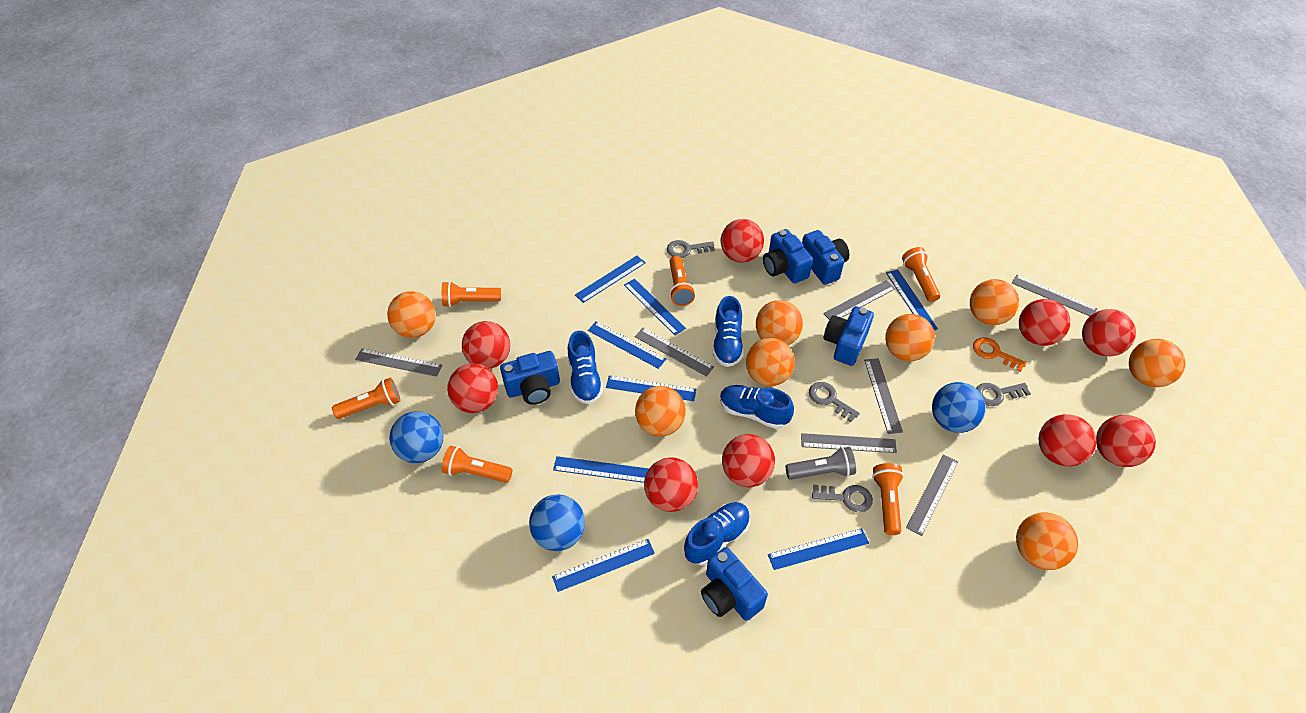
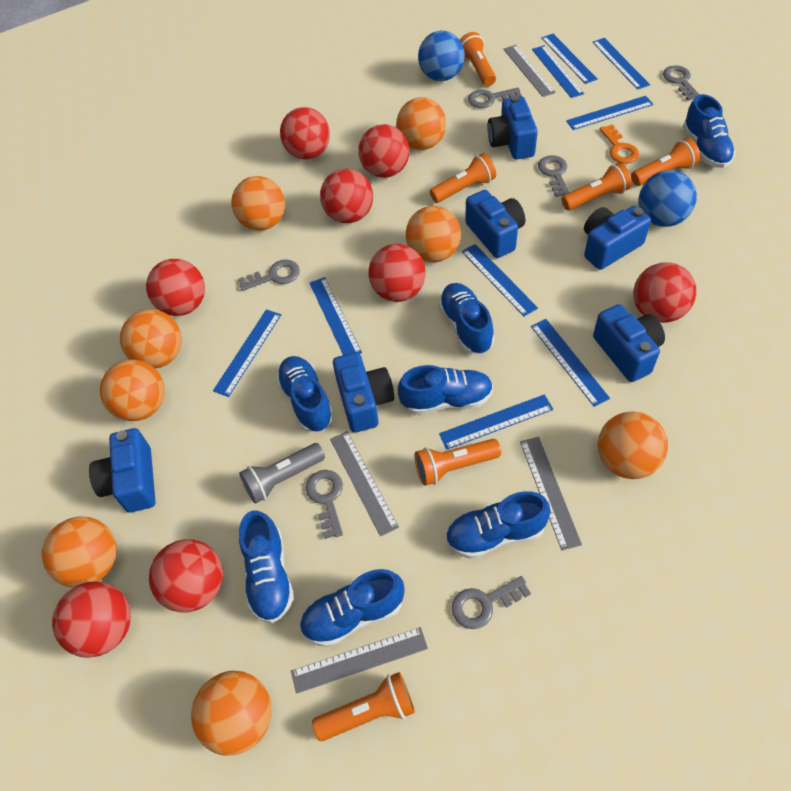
blue ball: [389,411,443,463] [529,495,585,551] [932,382,986,433] = 3 -> [418,31,465,81] [639,170,697,227] = 2
blue camera: [500,351,560,405] [701,547,768,621] [763,229,813,283] [802,230,849,285] [824,306,874,366] = 5 -> [89,428,156,512] [333,352,394,433] [465,190,525,258] [487,95,538,159] [584,206,651,270] [593,304,665,382] = 6
blue ruler: [552,539,655,592] [553,456,649,483] [575,256,646,303] [588,321,666,369] [606,376,696,401] [624,279,686,335] [768,528,869,570] [886,270,938,330] = 8 -> [213,309,281,397] [310,277,362,355] [439,394,553,450] [462,244,538,316] [531,319,610,407] [532,45,584,98] [541,34,598,84] [566,96,653,130] [592,38,650,90] = 9
blue shoe: [568,331,603,404] [684,502,750,565] [713,296,744,367] [720,385,794,429] = 4 -> [239,510,294,623] [276,356,334,432] [300,569,405,647] [398,365,493,414] [438,283,494,354] [445,491,551,559] [683,94,736,168] = 7
grey key: [667,240,715,258] [809,382,860,422] [812,485,873,512] [976,383,1031,406] = 4 -> [238,259,300,291] [306,470,343,539] [452,576,531,629] [468,87,522,108] [538,155,570,197] [663,65,700,101] = 6
grey ruler: [355,348,442,377] [635,328,714,377] [801,433,897,453] [823,280,896,320] [864,358,903,434] [906,454,958,536] [1012,275,1098,316] = 7 -> [291,627,428,694] [330,431,399,536] [503,45,556,97] [520,437,582,550] = 4
red ball: [447,363,498,413] [462,321,510,369] [644,457,698,512] [721,219,764,263] [722,434,775,487] [1019,299,1070,346] [1039,414,1097,467] [1082,309,1136,356] [1096,415,1156,467] = 9 -> [52,581,131,658] [146,259,205,316] [149,539,223,613] [280,107,330,159] [320,169,373,223] [358,124,409,178] [368,244,426,302] [633,263,696,323] = 8

